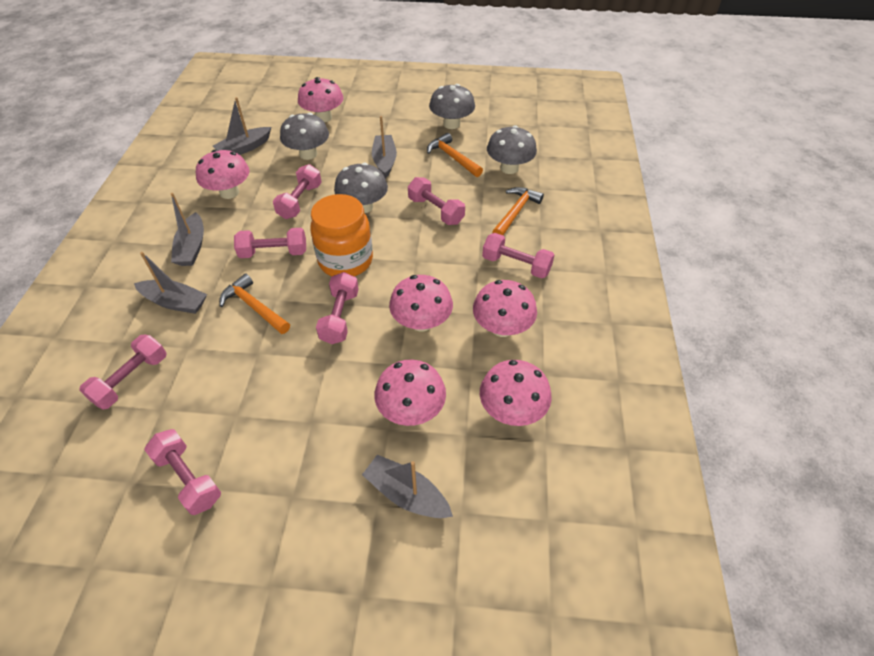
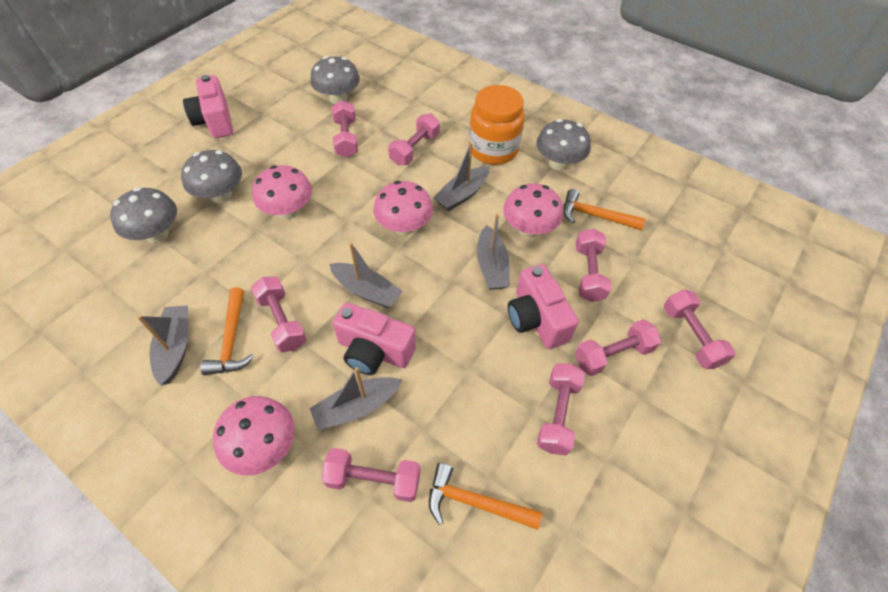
pink camera: none = 0 -> [183,75,233,138] [333,303,416,375] [508,264,579,349] = 3
pink dumbbell: [79,335,167,410] [144,429,221,515] [234,228,306,258] [273,164,322,219] [316,272,359,344] [408,177,465,225] [482,233,554,279] = 7 -> [251,276,307,352] [321,448,421,502] [332,100,358,158] [388,114,440,165] [537,363,585,455] [575,319,661,376] [576,228,611,302] [664,290,736,369] = 8
pink mushroom: [196,150,249,199] [298,77,343,122] [374,360,446,426] [389,275,453,332] [473,280,537,337] [480,360,552,426] = 6 -> [213,396,295,476] [252,165,312,219] [373,181,433,235] [503,183,563,237] = 4

